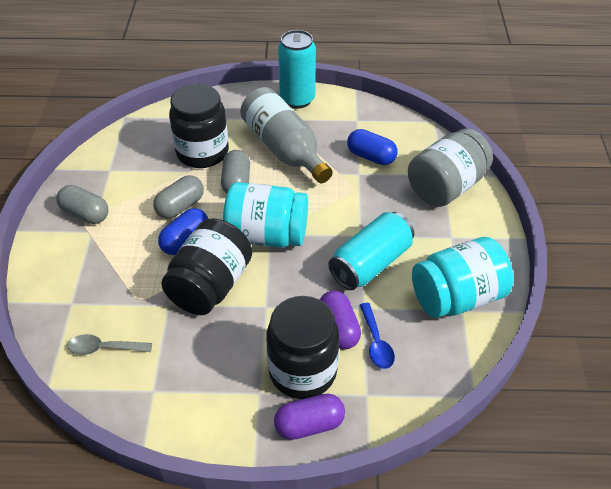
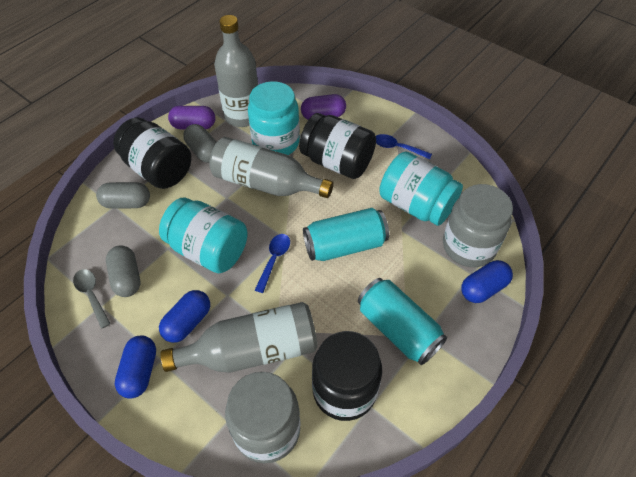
blue capsule: [158,208,208,255] [347,129,398,165] = 2 -> [115,335,156,399] [159,290,210,343] [461,260,513,303] = 3
blue spoon: [360,303,395,369] = 1 -> [255,234,290,293] [376,134,432,159] = 2
grey bottle: [240,87,333,183] = 1 -> [160,302,318,373] [209,137,333,198] [214,15,258,127] = 3
grey jar: [408,129,493,207] = 1 -> [225,372,301,463] [443,184,513,267] = 2
turquoise jar: [223,182,308,248] [412,237,514,318] = 2 -> [159,197,248,273] [248,81,300,155] [379,152,463,226] = 3

